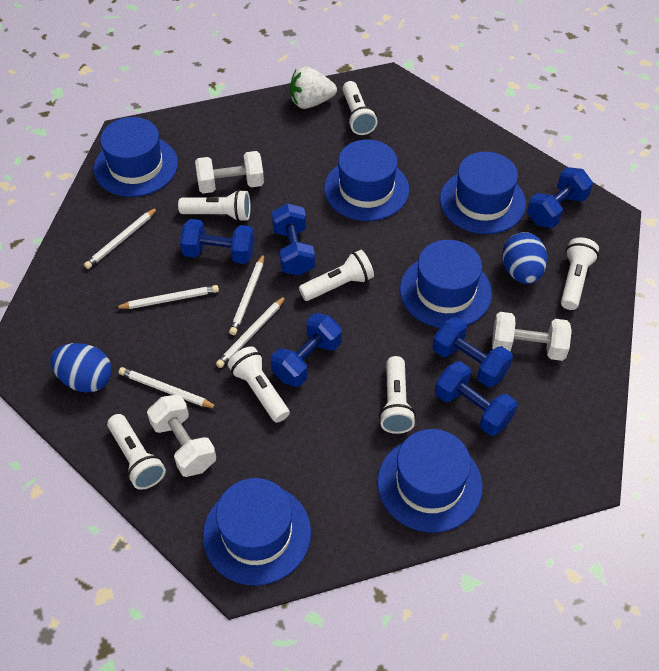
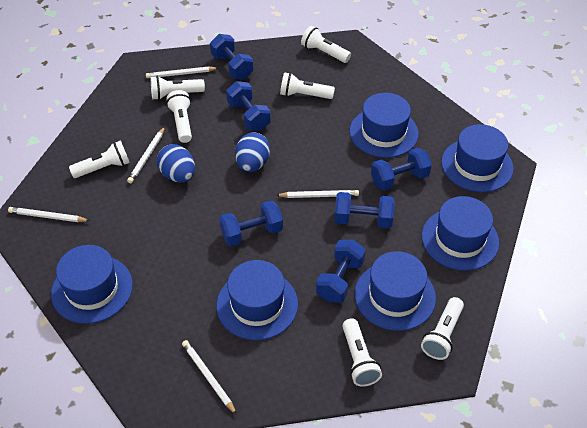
white dumbbell: [147,394,216,477] [195,151,264,193] [492,312,572,361] = 3 -> none = 0
white strawberry: [290,67,337,109] = 1 -> none = 0

